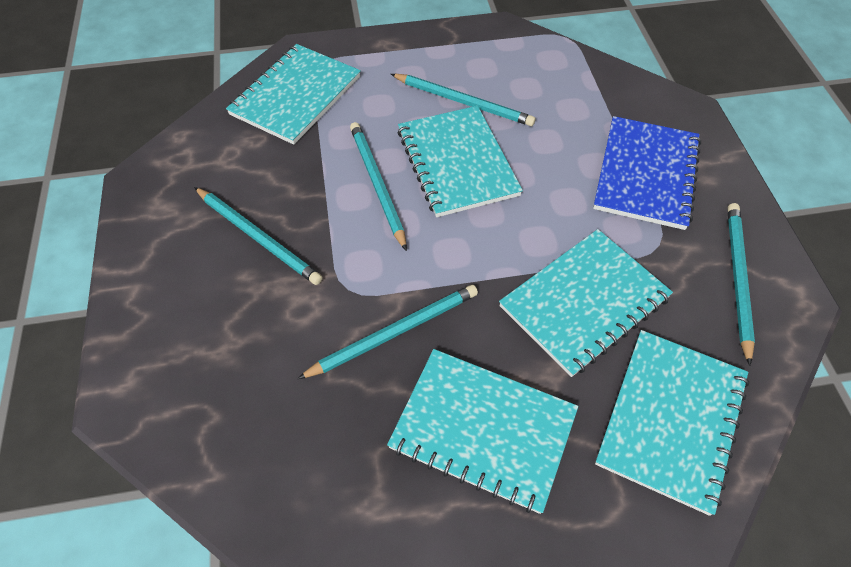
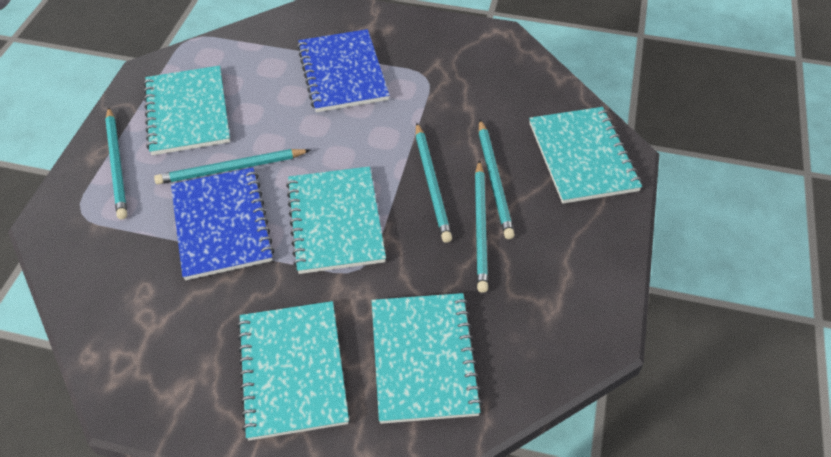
blue notebook: [593,116,701,230] = 1 -> [171,167,274,280] [297,29,389,112] = 2

